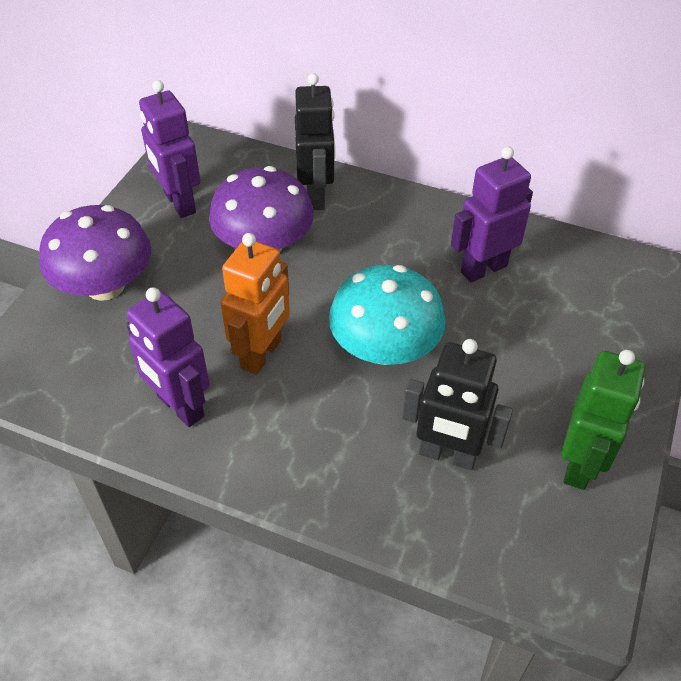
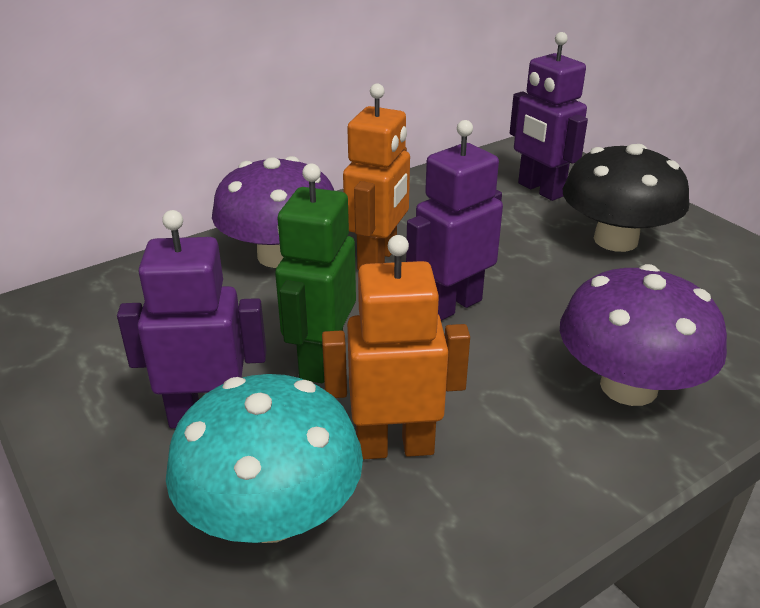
black mushroom: none = 0 -> [563,144,689,252] = 1
black robot: [295,73,335,210] [402,339,513,470] = 2 -> none = 0
orange robot: [221,233,290,375] = 1 -> [322,235,470,460] [343,83,410,271] = 2

